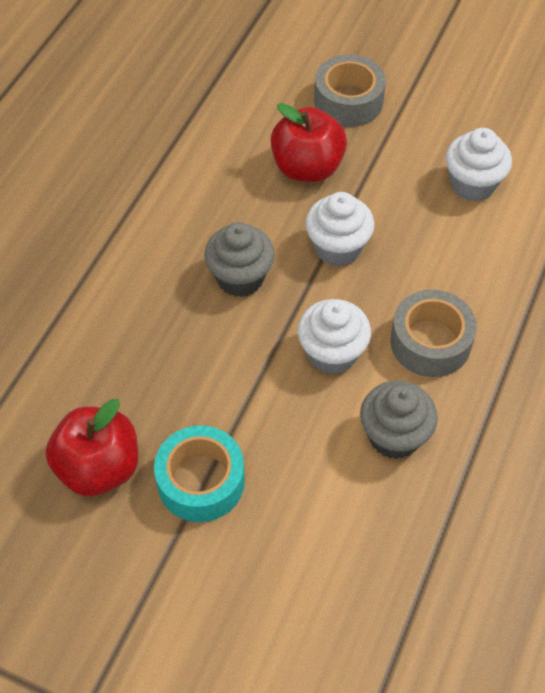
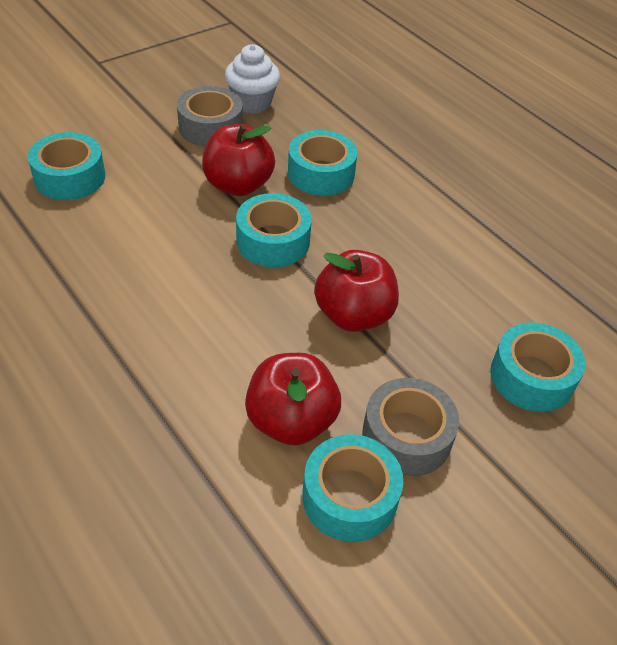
grey cupcake: [204,222,275,297] [360,381,438,459] = 2 -> none = 0
red apple: [46,399,138,496] [271,103,347,182] = 2 -> [202,124,275,196] [245,353,341,446] [314,250,399,332] = 3
turquoise tape: [154,425,245,522] = 1 -> [28,132,105,200] [236,193,312,267] [288,130,357,196] [302,434,403,542] [490,322,586,412] = 5
white cupcake: [298,299,371,374] [305,192,374,266] [446,128,512,202] = 3 -> [225,44,280,114] = 1

